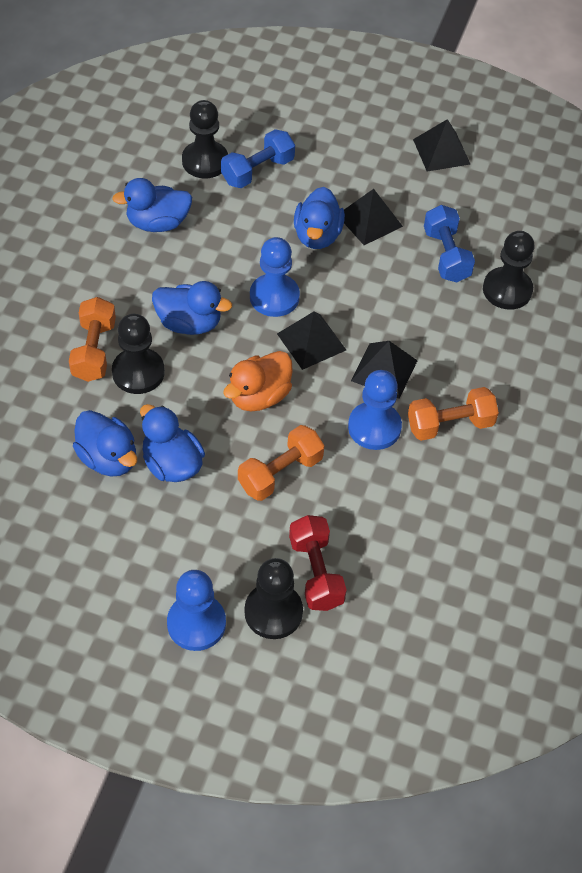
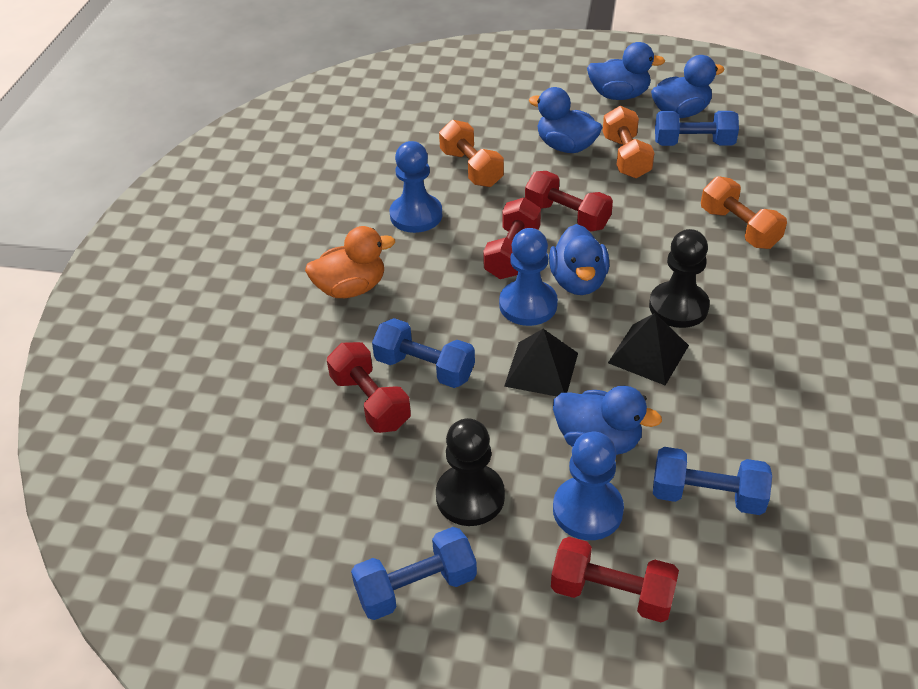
black pawn: [112,314,165,394] [182,100,228,178] [244,558,303,639] [483,231,535,310] = 4 -> [436,418,505,526] [649,229,710,328] = 2
black pyramid: [277,312,346,370] [344,189,403,245] [351,341,418,399] [413,119,470,172] = 4 -> [504,329,578,396] [608,313,689,385] = 2
blue dumbbell: [221,129,295,188] [424,205,475,283] = 2 -> [351,527,477,620] [372,318,475,388] [653,447,772,515] [655,111,739,146] = 4
red dumbbell: [289,515,347,611] = 1 -> [327,342,411,433] [483,197,541,279] [525,171,613,232] [551,537,679,622] = 4

